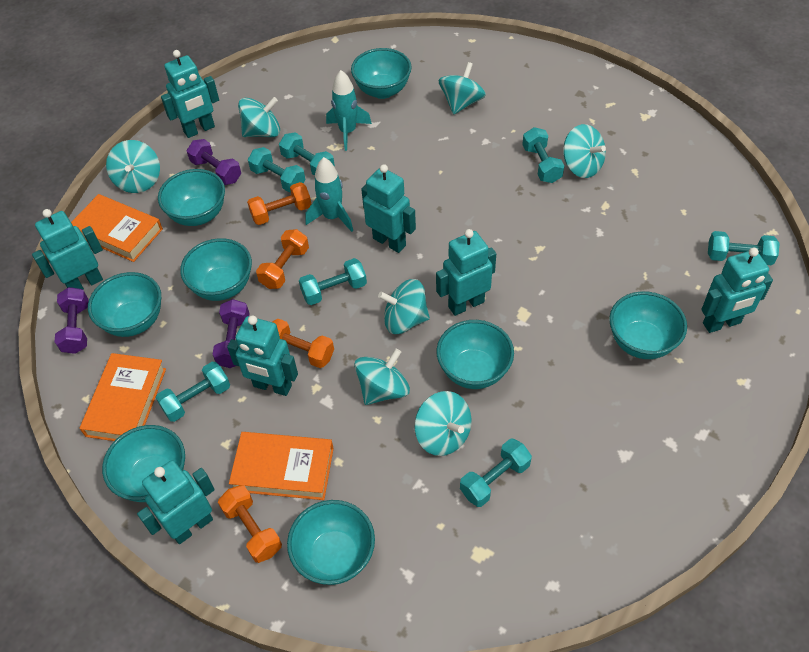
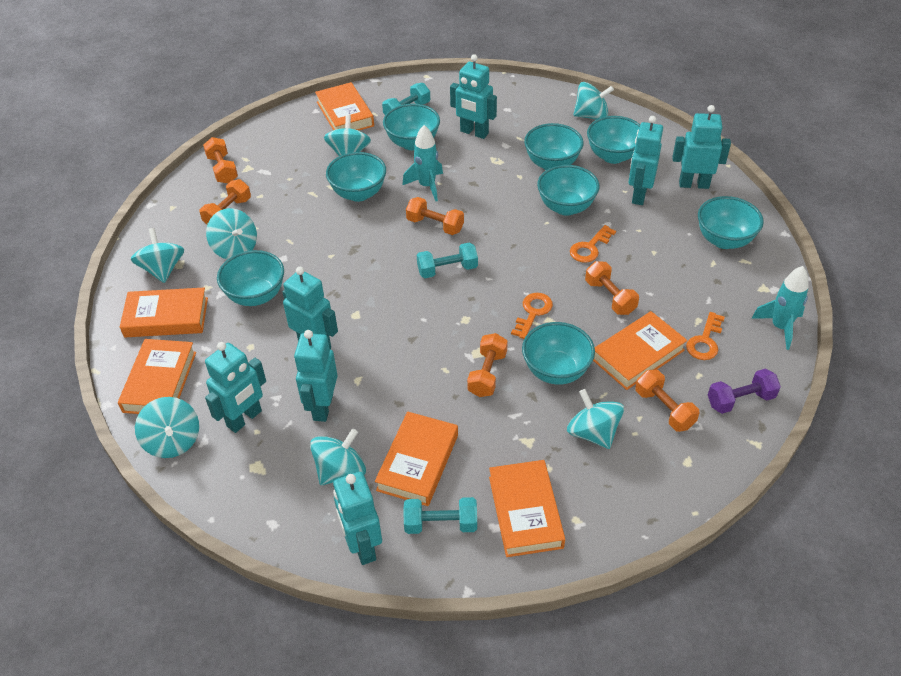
orange book: [71,194,163,262] [80,353,166,441] [229,432,334,500] = 3 -> [118,339,196,414] [120,287,208,337] [315,82,374,131] [375,411,458,506] [489,460,565,557] [593,311,687,390] = 6
orange dumbbell: [218,485,282,563] [247,182,312,225] [256,229,309,289] [273,319,334,368] = 4 -> [200,179,251,224] [203,137,238,183] [406,197,464,235] [467,333,508,397] [585,261,639,315] [635,369,700,432] = 6
orange key: none = 0 -> [511,293,553,339] [570,225,616,263] [686,312,725,360] = 3
purple dumbbell: [55,287,89,354] [187,139,241,185] [212,299,250,368] = 3 -> [708,369,781,414] = 1
turquoise dumbbell: [156,362,230,422] [248,147,305,192] [279,132,335,176] [299,258,367,305] [460,439,532,507] [522,127,564,183] [708,231,780,265] = 7 -> [382,83,430,115] [403,497,477,534] [417,242,478,278] = 3

